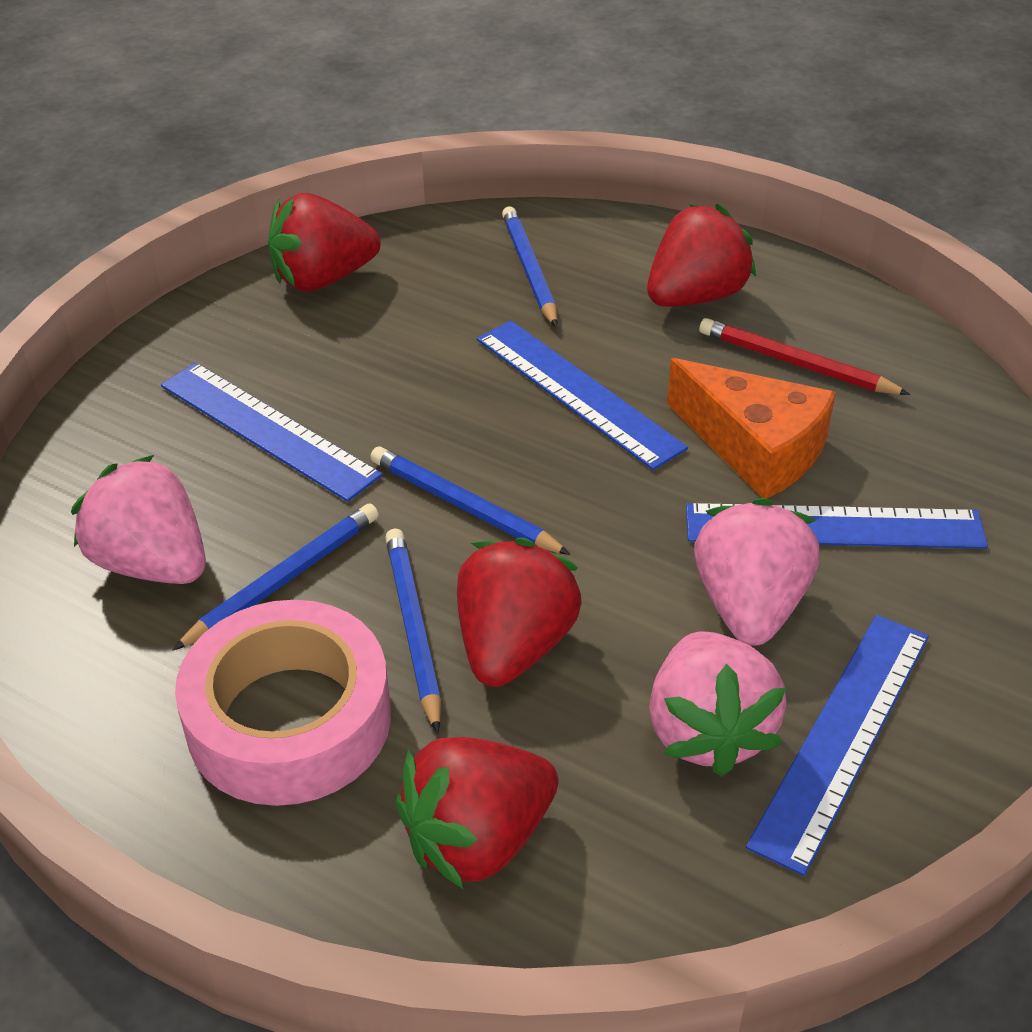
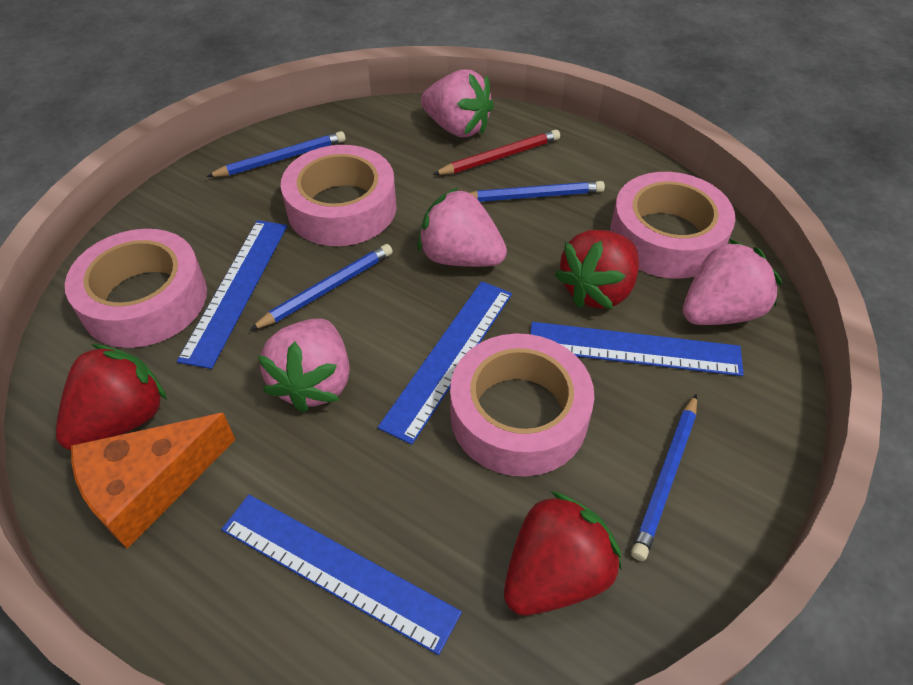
pink strawberry: [71,455,206,584] [649,631,786,777] [694,498,819,646] = 3 -> [257,319,349,413] [417,187,507,267] [421,69,494,137] [683,239,782,325] = 4
pink tape: [175,600,391,806] = 1 -> [65,229,207,348] [281,145,397,246] [450,333,595,477] [610,172,735,279] = 4
red strawberry: [268,193,381,291] [395,737,558,889] [457,538,582,687] [647,204,756,307] = 4 -> [56,344,167,450] [504,491,621,615] [555,230,639,309] = 3

